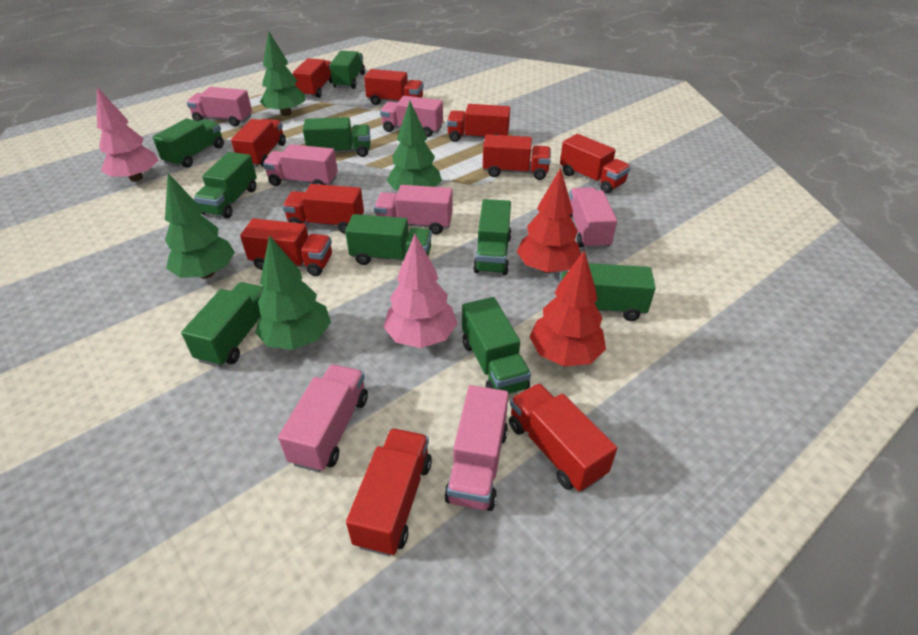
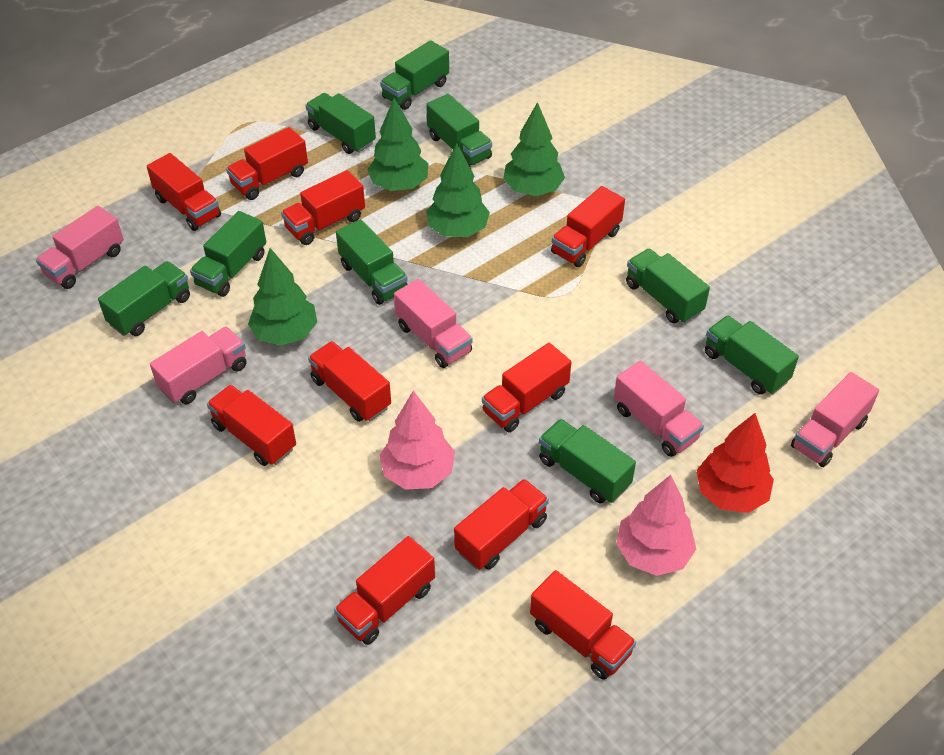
pink truck: [187,87,252,127] [263,144,338,186] [278,365,368,472] [374,185,453,234] [380,96,443,137] [444,385,509,511] [570,187,617,249] = 7 -> [36,206,124,289] [150,327,247,404] [394,279,473,368] [614,361,704,457] [791,372,879,467] = 5
red tree: [517,168,581,273] [529,250,606,366] = 2 -> [696,413,774,513] = 1

